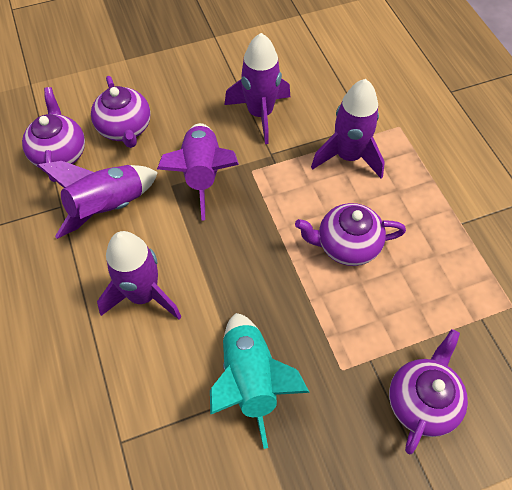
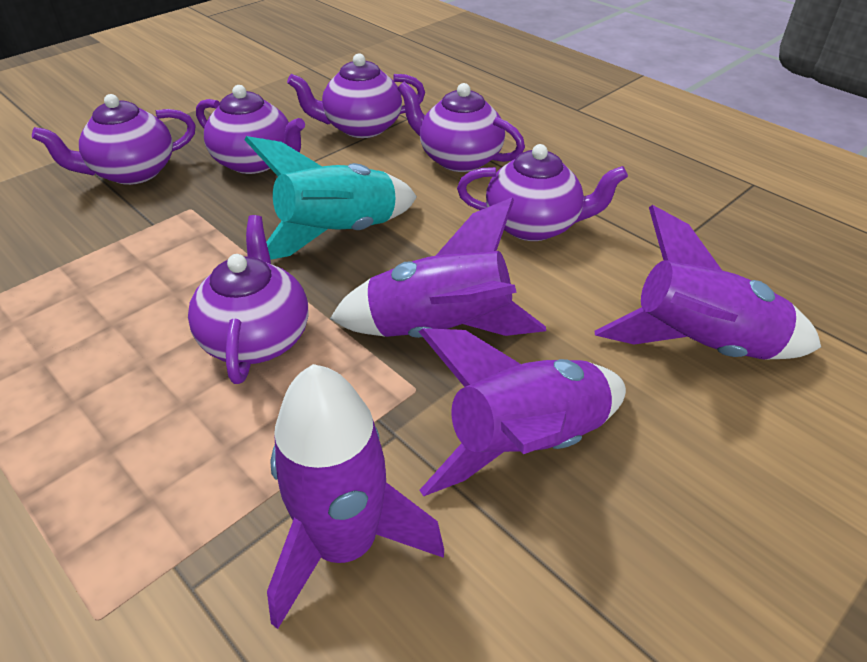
purple rocket: [37,161,158,239] [97,231,181,320] [157,123,239,220] [224,33,290,144] [311,79,385,178] = 5 -> [267,364,444,629] [330,197,546,338] [419,328,626,496] [594,205,821,360] = 4
purple teapot: [22,87,85,182] [91,76,151,148] [295,203,406,266] [389,329,468,454] = 4 -> [32,94,196,185] [188,215,308,384] [196,85,305,174] [287,53,425,138] [397,82,525,172] [457,144,628,241] = 6

